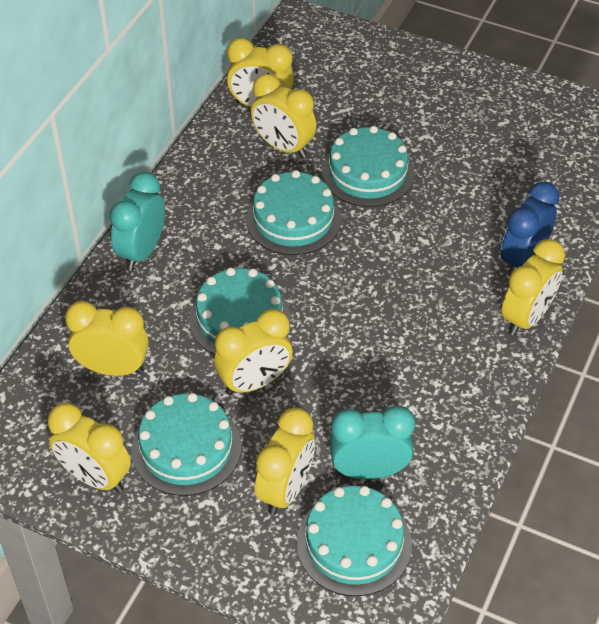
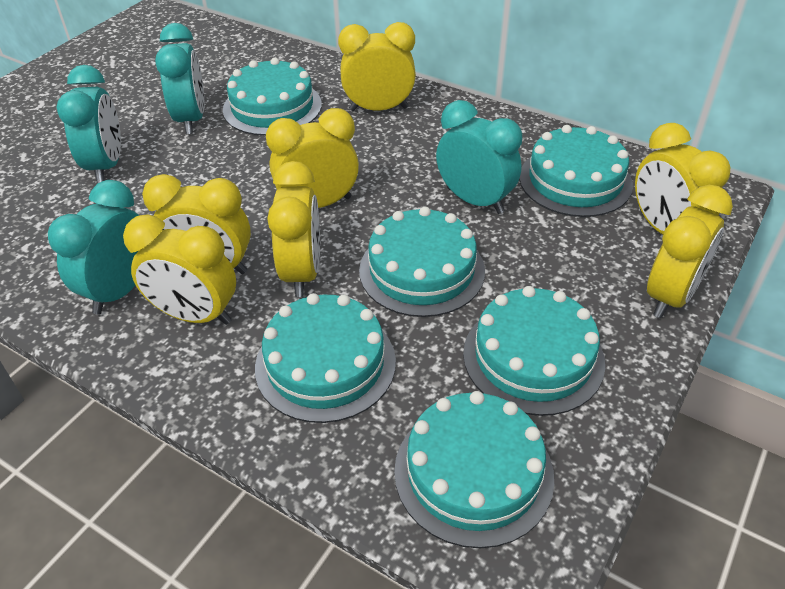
blue clock: [501,181,560,276] = 1 -> none = 0
turquoise cake: [132,393,241,496] [189,267,291,355] [246,170,341,255] [297,486,412,596] [322,126,415,207] = 5 -> [223,58,322,136] [255,293,396,423] [359,207,485,317] [394,391,554,548] [463,286,605,416] [520,125,633,217] = 6
turquoise clock: [109,172,165,271] [330,406,415,479] = 2 -> [48,180,139,315] [56,65,121,183] [155,23,205,134] [436,100,522,214] = 4

